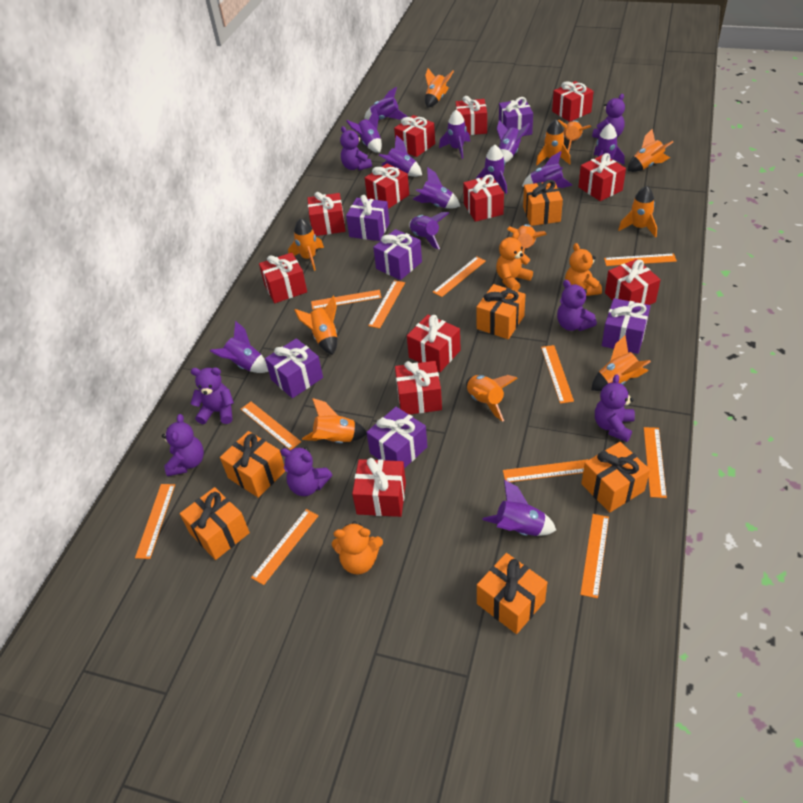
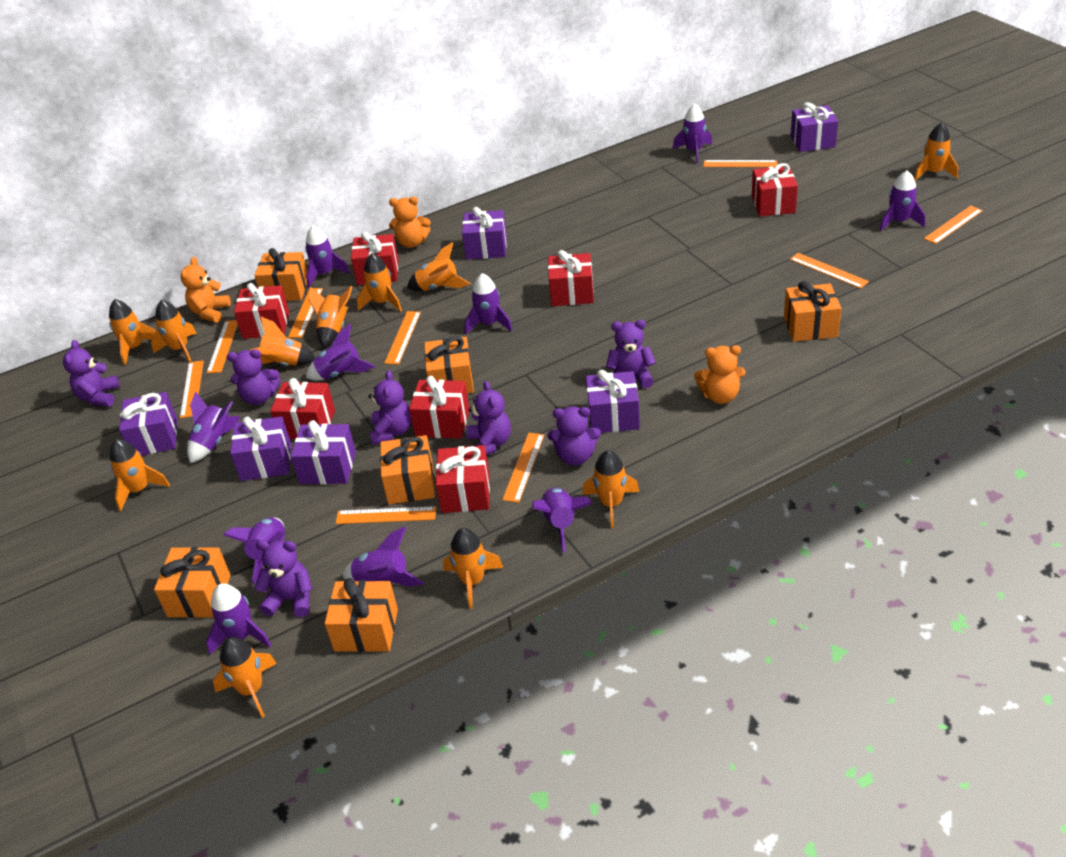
orange ruler: [135,484,175,559] [240,402,301,450] [251,509,319,585] [311,290,382,310] [368,280,405,329] [433,256,486,297] [503,459,588,482] [541,345,574,404] [580,514,609,599] [604,253,677,266] [644,427,667,498] = 11 -> [180,360,204,418] [207,320,238,373] [288,288,323,338] [335,506,436,524] [384,311,421,365] [502,433,544,503] [703,160,777,167] [790,253,869,289] [924,206,983,244] = 9
purple rocket: [210,321,269,373] [347,109,382,153] [364,87,408,120] [379,135,422,177] [409,212,449,250] [413,167,460,209] [439,110,470,159] [476,145,507,194] [482,480,556,536] [497,120,530,163] [522,151,572,188] [594,123,625,165] = 12 -> [187,391,240,463] [206,583,271,655] [223,517,285,584] [305,226,350,288] [306,324,375,380] [342,527,424,587] [465,273,513,334] [532,488,593,552] [673,104,712,163] [880,171,925,231] = 10
red gift: [259,253,307,303] [307,192,345,236] [352,458,406,517] [365,164,409,209] [394,115,435,157] [395,361,442,414] [407,315,461,372] [456,96,487,135] [463,174,504,222] [552,81,594,122] [579,153,626,201] [605,259,661,305] = 12 -> [234,283,289,339] [270,378,335,439] [351,231,399,285] [409,376,469,439] [436,445,490,513] [548,250,594,306] [752,163,798,217] = 7

